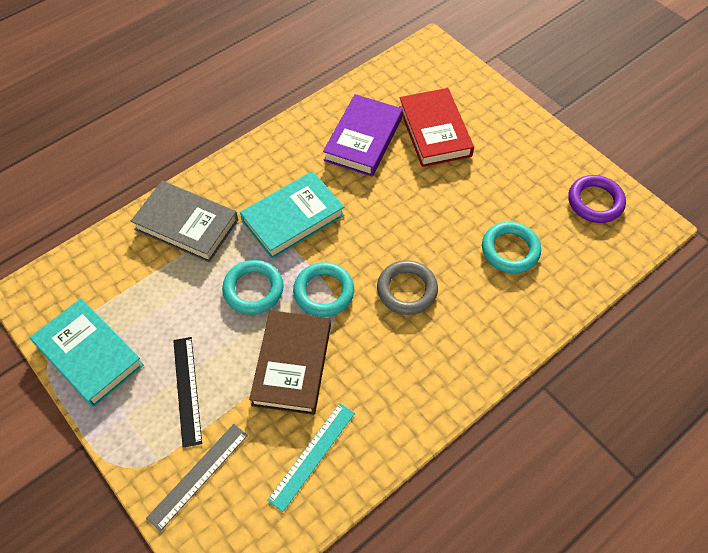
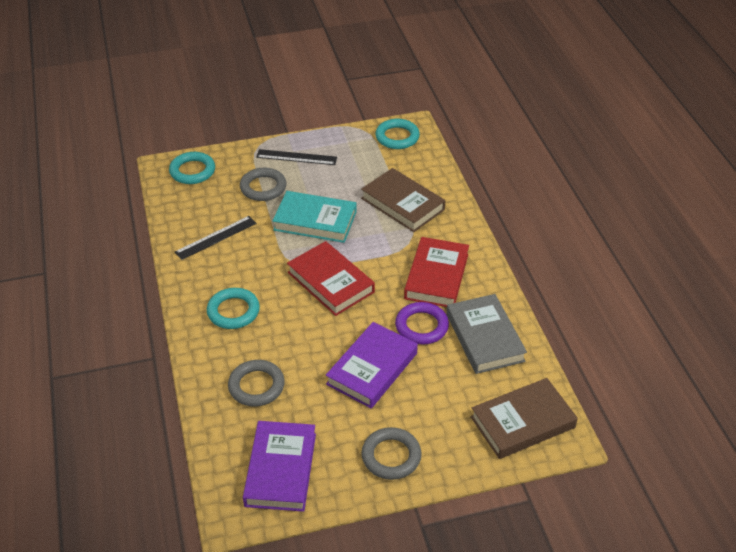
black ruler: [173,337,202,448] = 1 -> [175,216,256,260] [256,149,337,165] = 2
brown book: [249,310,331,415] = 1 -> [361,168,445,232] [471,378,578,459] = 2
grey ring: [377,260,438,315] = 1 -> [228,360,285,407] [240,167,286,201] [361,427,422,480] = 3
grey ruler: [146,424,248,532] = 1 -> none = 0
purple book: [323,94,403,176] = 1 -> [243,421,316,512] [326,322,418,408] = 2
red book: [399,88,474,167] = 1 -> [287,241,375,316] [404,237,469,307] = 2
turquoise book: [30,298,144,408] [240,171,345,259] = 2 -> [273,191,356,243] = 1
turquoise ruler: [267,403,355,512] = 1 -> none = 0

